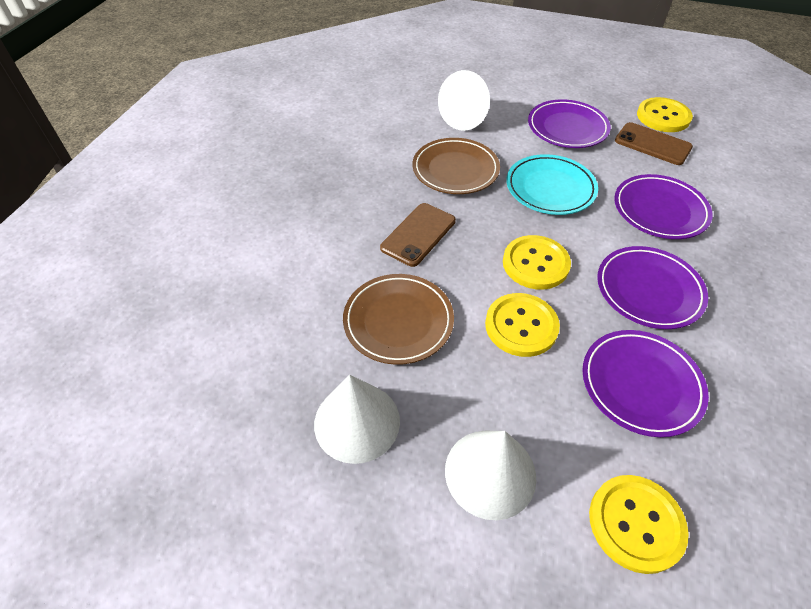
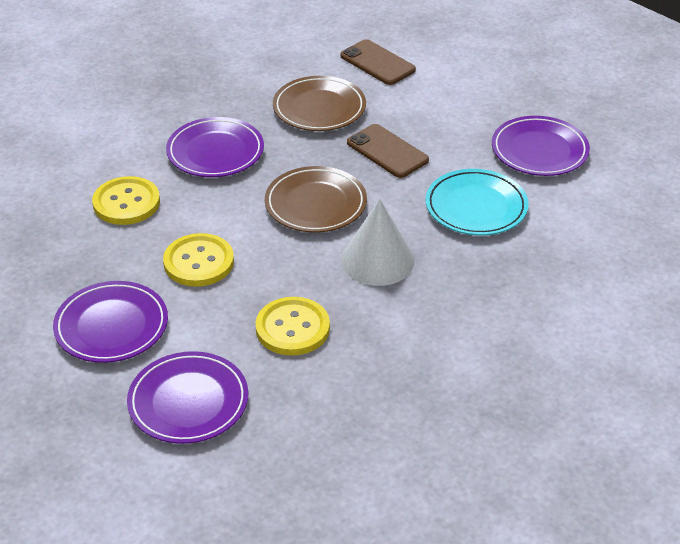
white cone: [314,375,400,464] [438,70,490,131] [445,431,537,520] = 3 -> [341,199,415,286] = 1
yellow button: [485,293,560,357] [503,235,571,290] [589,475,689,574] [637,97,693,132] = 4 -> [92,176,160,225] [163,233,234,287] [255,297,330,356] = 3

